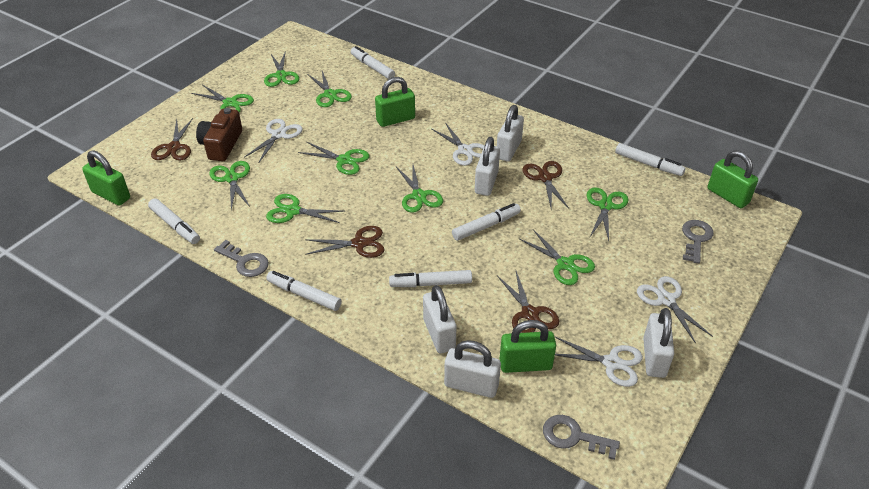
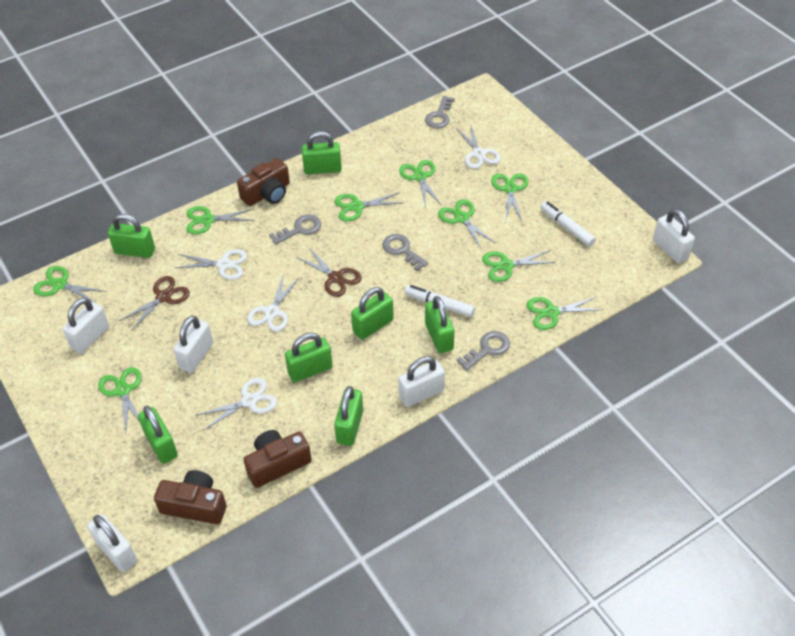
brown camera: [196,108,242,161] = 1 -> [154,470,226,524] [237,158,290,206] [243,430,312,488] = 3
brown scissors: [151,118,193,160] [305,226,384,258] [497,271,559,333] [522,161,569,208] = 4 -> [119,276,190,331] [296,247,362,297] = 2
green padlock: [82,150,130,206] [375,77,415,127] [499,320,556,373] [708,150,758,208] = 4 -> [108,214,155,258] [138,406,178,464] [285,333,333,382] [302,131,342,175] [334,386,363,446] [351,287,394,340] [425,296,454,353] = 7
grey key: [214,240,269,277] [543,415,620,460] [682,220,714,264] = 3 -> [269,214,321,245] [382,234,428,271] [425,96,455,128] [456,331,510,370] = 4
white marker: [148,198,200,244] [266,271,342,311] [351,46,395,79] [389,270,472,287] [452,203,521,241] [615,143,686,176] = 6 -> [405,285,475,317] [540,201,596,247] = 2

